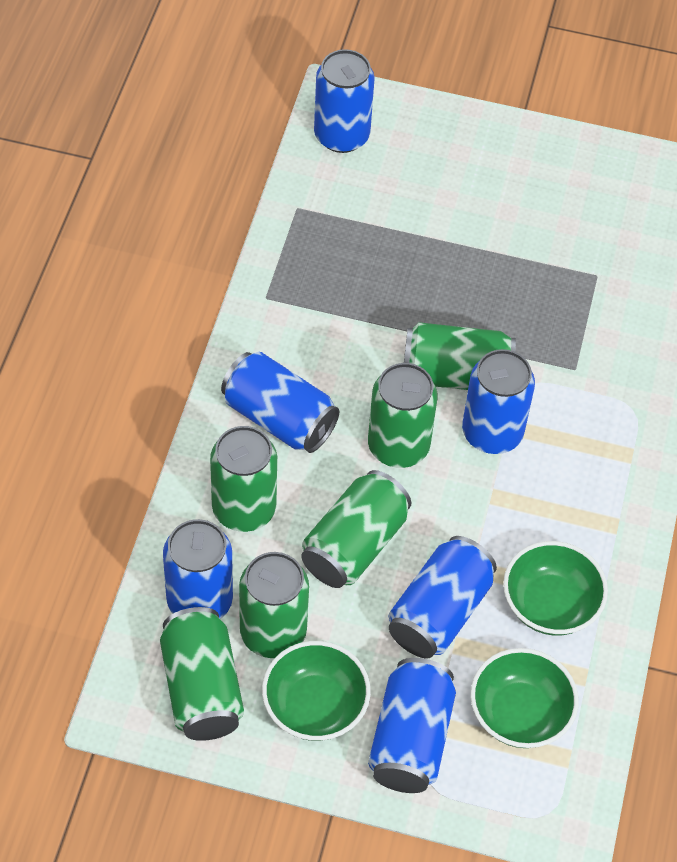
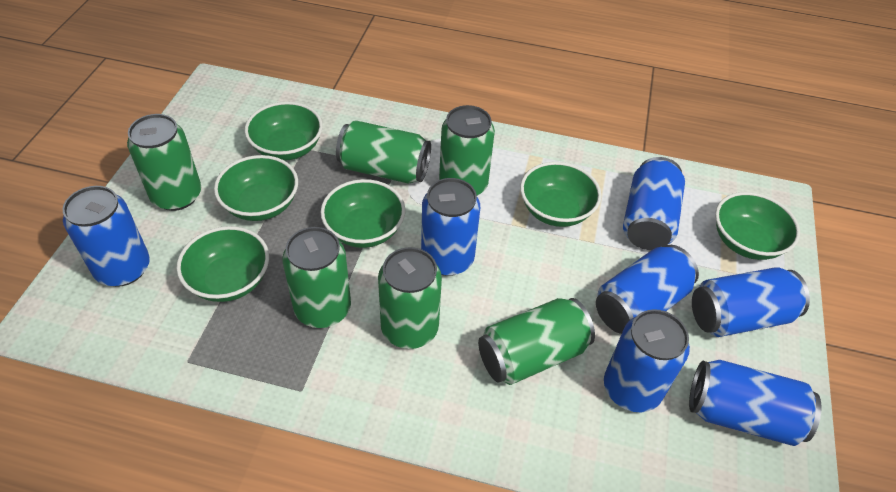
blue can: [163,519,233,619] [221,352,339,453] [314,49,375,153] [368,658,456,793] [389,536,497,658] [462,349,535,454] = 6 -> [62,186,150,287] [421,178,480,276] [596,245,699,334] [604,309,690,412] [623,157,685,250] [689,360,822,446] [692,267,810,337] = 7
green bowl: [262,641,371,741] [470,648,579,748] [503,541,608,636] = 3 -> [176,226,269,302] [214,155,298,221] [245,102,323,161] [321,179,405,248] [520,162,601,227] [715,192,800,260] = 6

